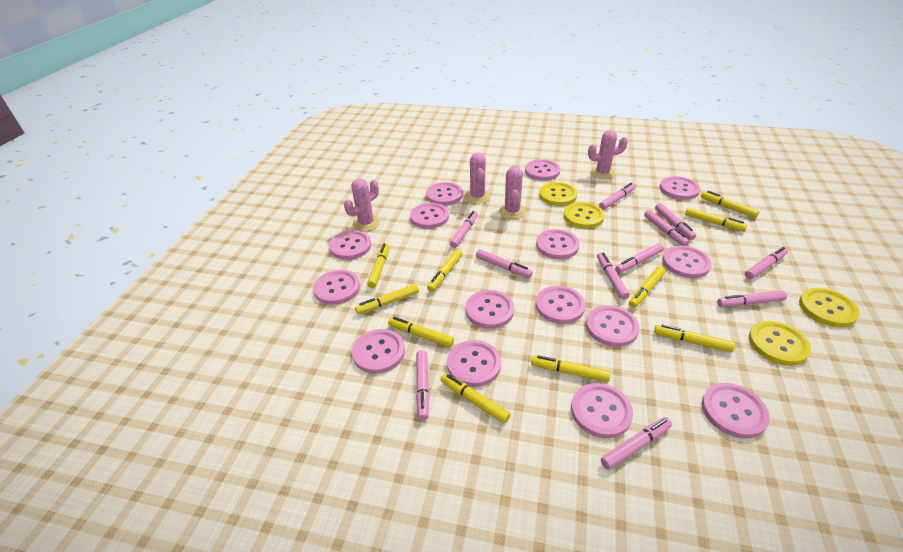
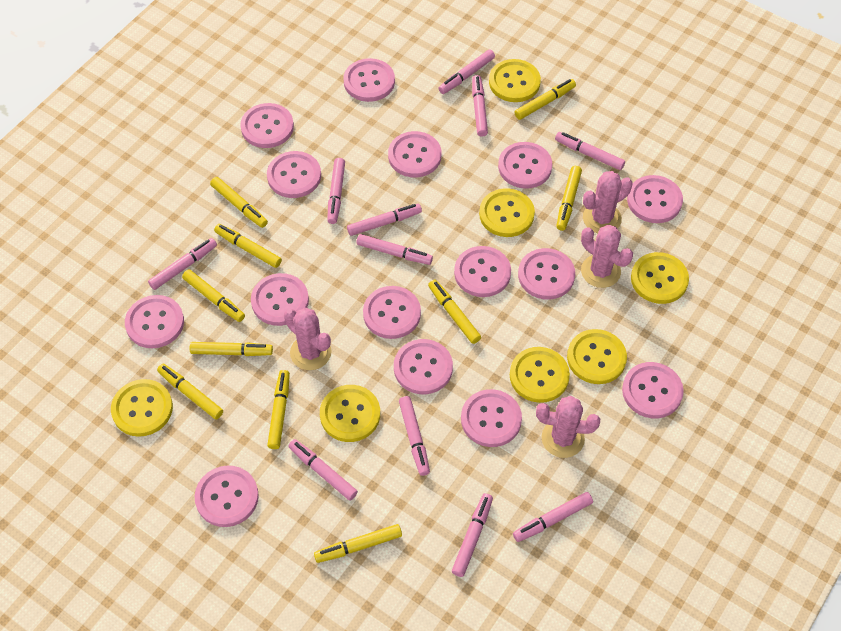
yellow button: [539,182,577,206] [564,202,605,229] [749,321,811,366] [799,288,860,327] = 4 -> [111,379,173,437] [320,385,380,442] [479,188,535,237] [489,59,541,102] [510,347,570,403] [567,329,627,384] [631,252,689,304] = 7

